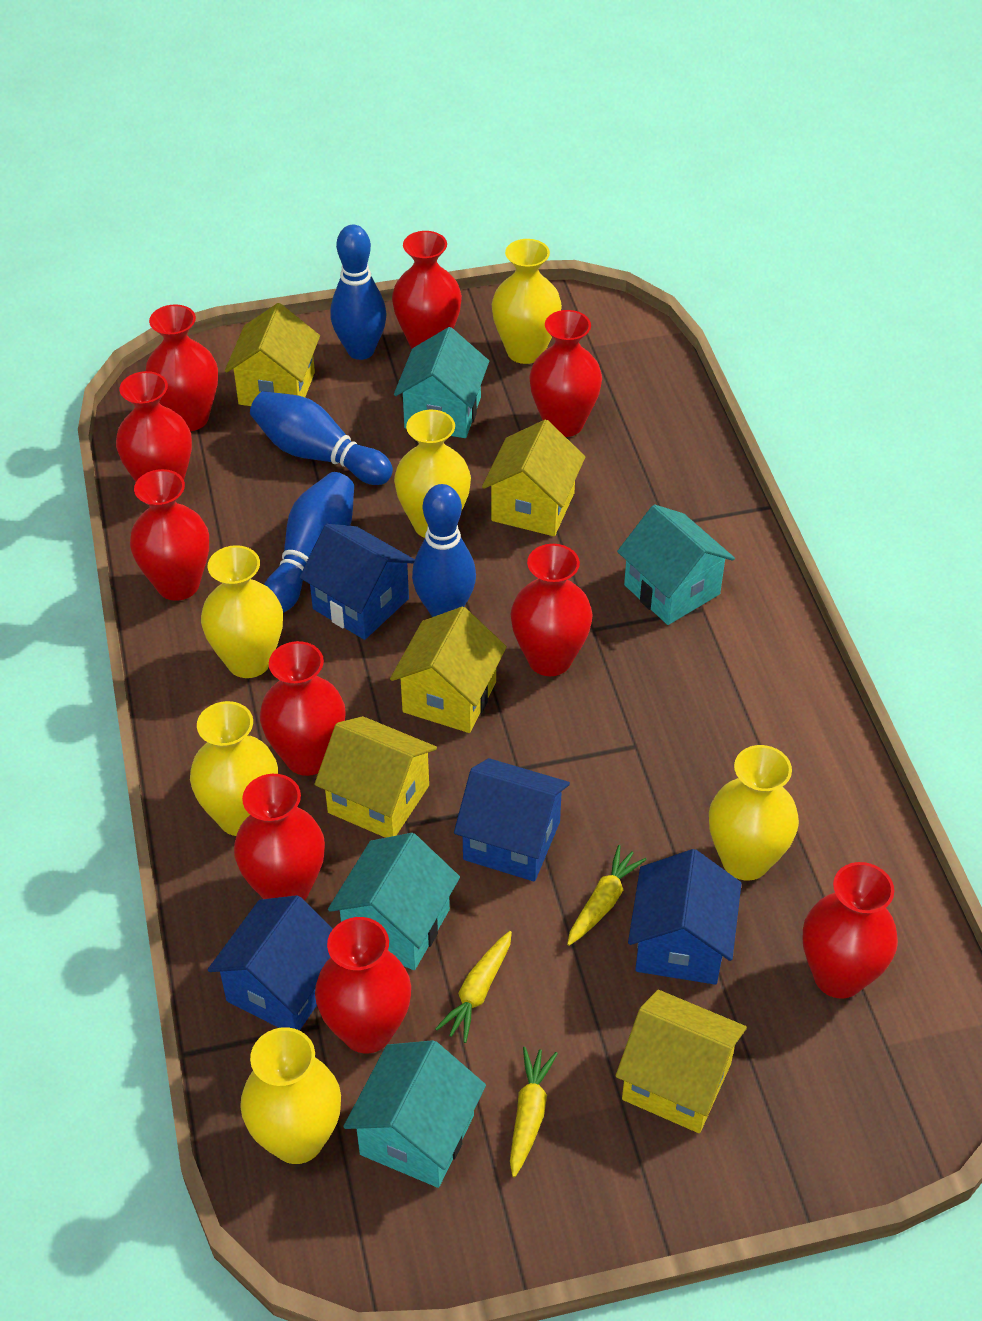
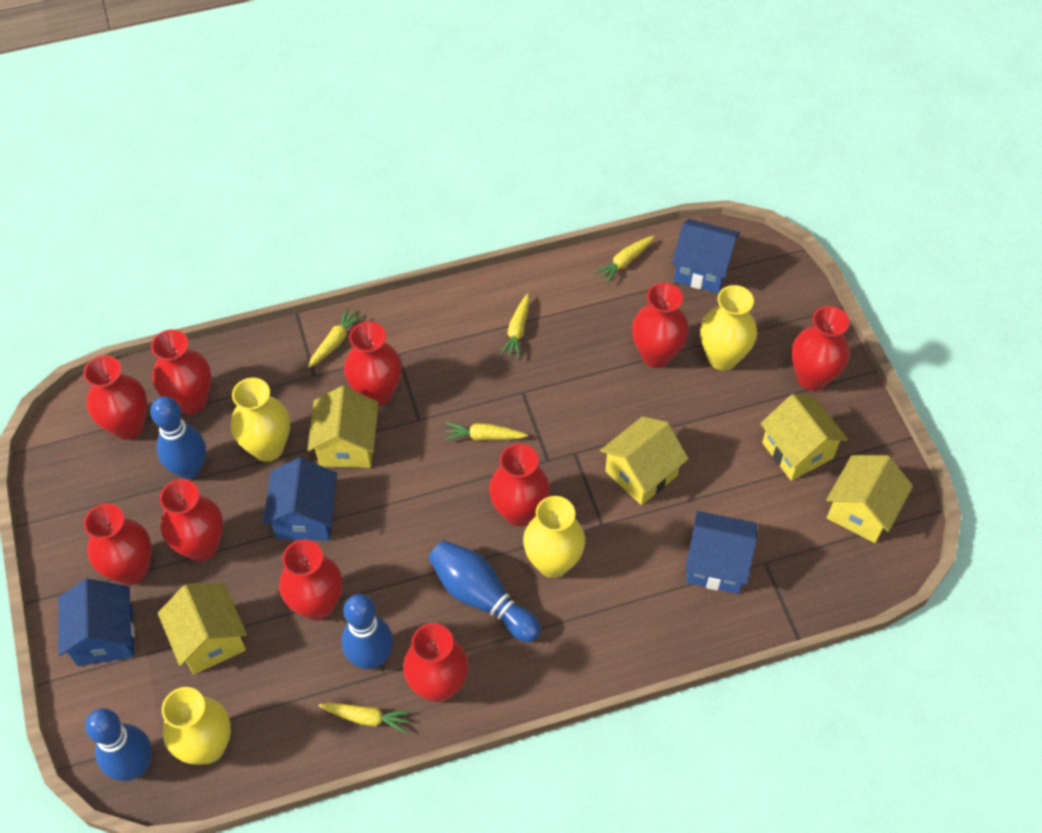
turquoise house: [328,833,460,970] [343,1040,486,1188] [394,327,489,438] [617,504,735,625] = 4 -> none = 0
yellow carrot: [435,931,512,1043] [510,1047,558,1177] [567,845,647,946] = 3 -> [308,307,364,368] [319,703,412,733] [444,422,528,440] [500,293,530,359] [594,236,655,284] = 5
yellow vase: [190,701,278,836] [201,545,283,678] [240,1027,341,1164] [394,410,471,538] [491,239,562,364] [709,745,799,881] = 6 -> [162,687,231,765] [231,378,290,462] [523,496,585,578] [700,285,757,370] = 4

